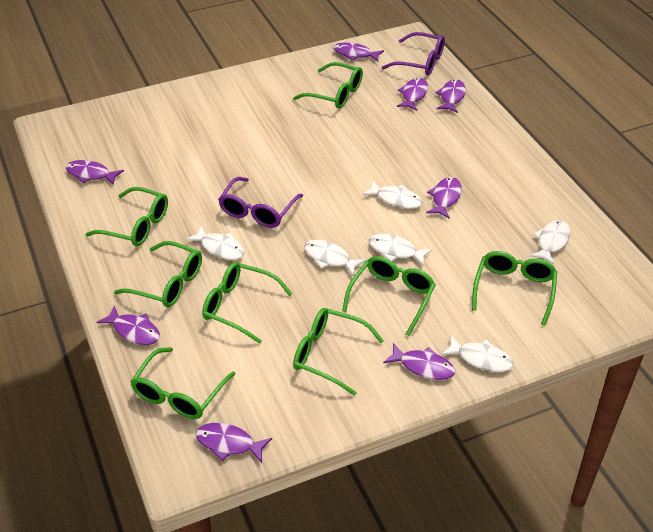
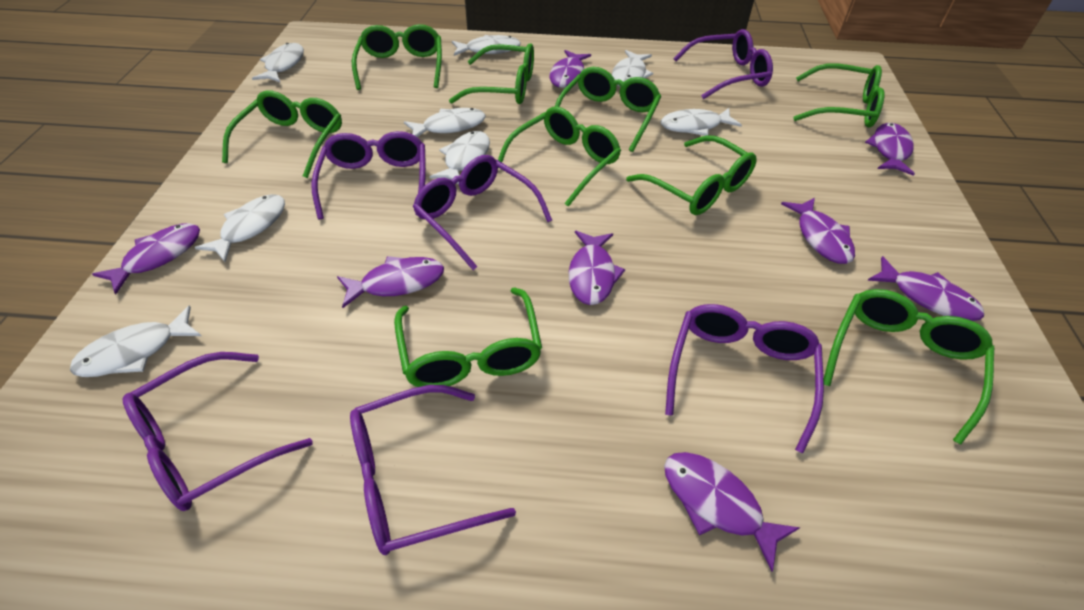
green glasses: [85,187,168,246] [114,241,202,307] [130,347,235,419] [202,262,292,344] [293,62,363,109] [293,308,384,396] [342,256,436,336] [472,251,557,326] = 8 -> [222,90,342,178] [352,24,442,90] [394,287,542,387] [449,43,534,104] [498,107,621,207] [555,67,661,152] [626,135,757,215] [793,63,885,128] [824,289,994,445] = 9
purple glasses: [218,177,303,228] [382,32,445,75] = 2 -> [122,352,313,511] [311,131,426,219] [350,385,516,555] [413,155,552,270] [665,304,824,453] [673,29,773,99] = 6
white fish: [186,225,244,260] [304,240,366,276] [362,180,422,209] [369,234,432,266] [441,335,513,372] [530,220,570,265] = 6 -> [70,305,201,377] [195,194,285,262] [252,43,304,83] [404,108,486,137] [430,131,490,185] [452,35,521,56] [612,50,653,87] [661,108,742,136] = 8

